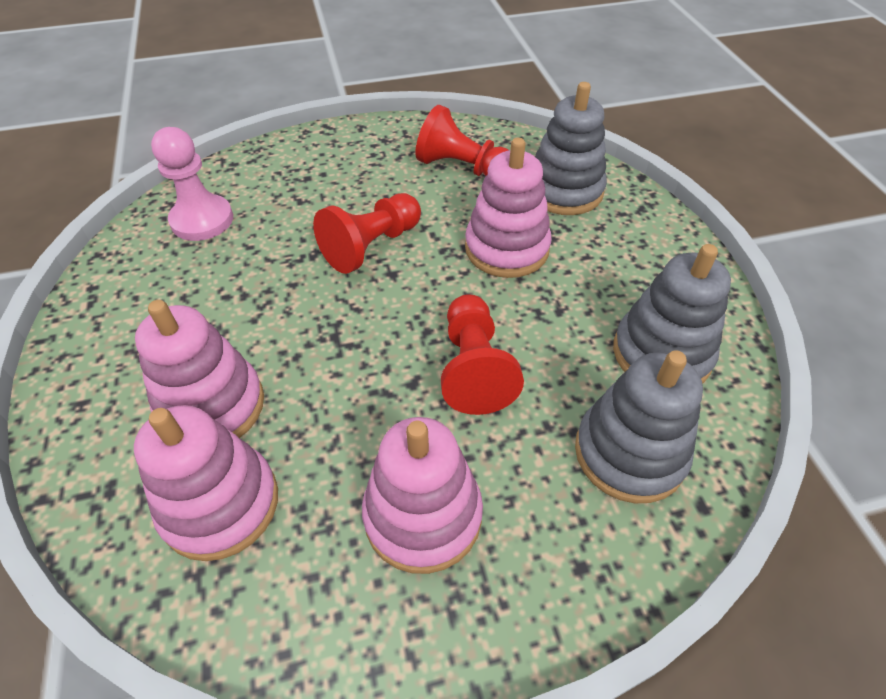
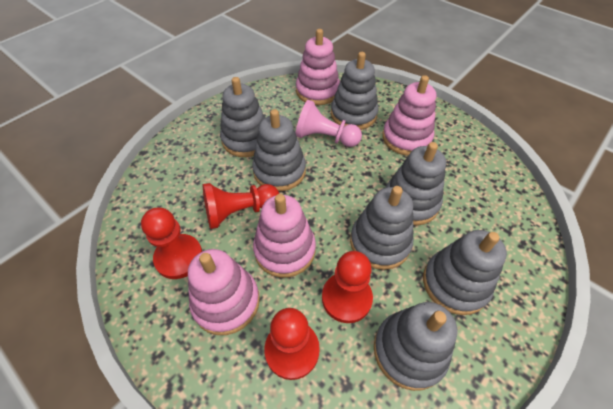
grey stacking toy: [535,82,607,215] [575,350,703,503] [613,244,731,384] = 3 -> [220,77,265,157] [252,109,306,191] [331,52,378,130] [350,186,414,270] [374,302,457,391] [386,142,446,225] [423,230,507,315] = 7
red pawn: [313,193,421,274] [415,105,509,176] [441,294,524,415] = 3 -> [141,207,202,279] [203,183,279,229] [264,308,320,380] [322,251,373,323] = 4

